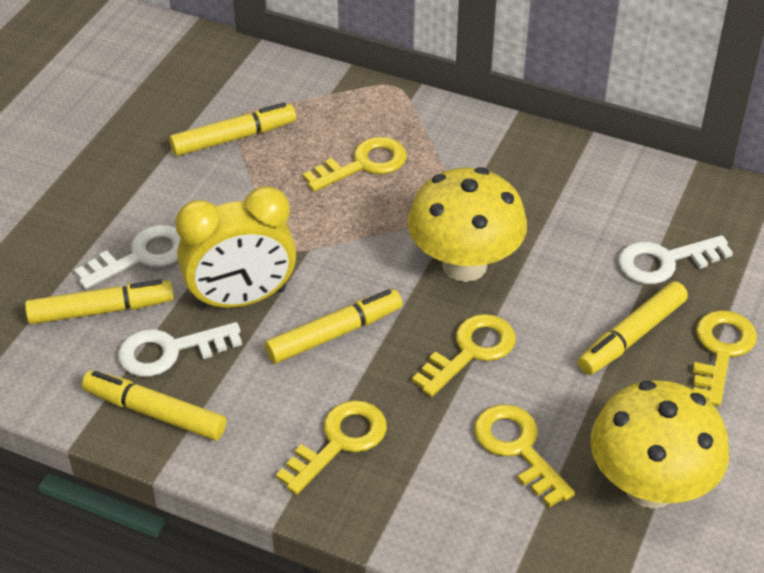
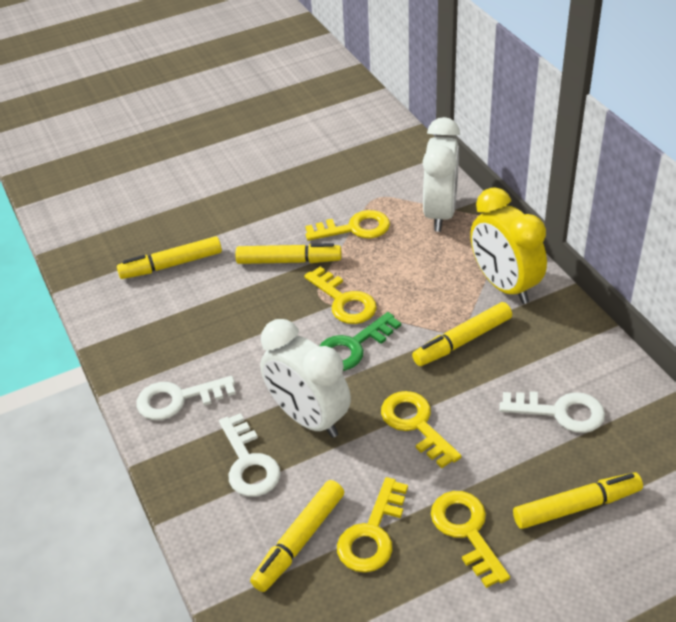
green key: none = 0 -> [320,312,401,371] = 1
white clock: none = 0 -> [260,319,351,438] [423,117,460,232] = 2
yellow mushroom: [408,167,527,282] [590,380,729,509] = 2 -> none = 0

